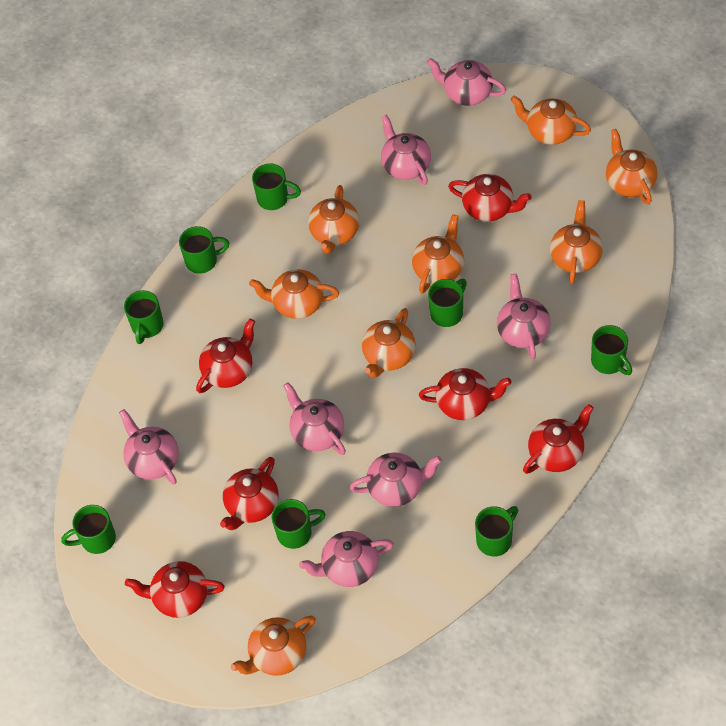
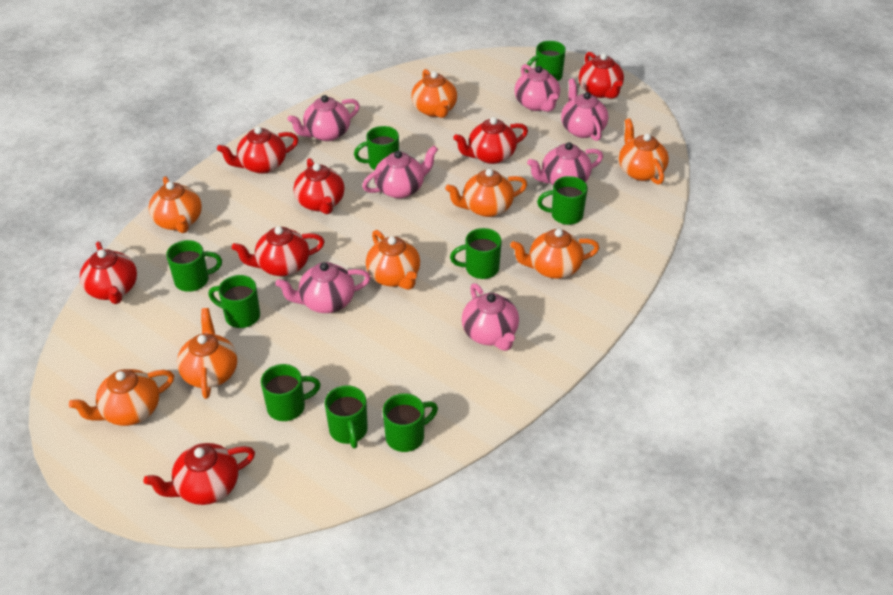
green mug: [61,505,116,554] [124,290,164,344] [179,226,229,274] [252,163,301,210] [272,499,326,549] [428,279,467,327] [475,506,518,557] [591,325,632,375] = 8 -> [166,240,222,292] [208,275,260,328] [261,364,321,421] [325,385,368,448] [354,126,399,170] [383,393,438,452] [450,228,502,279] [526,41,566,81] [537,176,587,225] = 9
red teapot: [125,561,225,618] [196,319,255,393] [220,457,279,530] [419,368,512,420] [448,174,532,222] [523,404,593,474] = 6 -> [80,241,137,304] [144,443,255,505] [217,127,298,174] [232,226,325,276] [293,158,345,214] [453,117,528,164] [579,52,624,99] = 7

